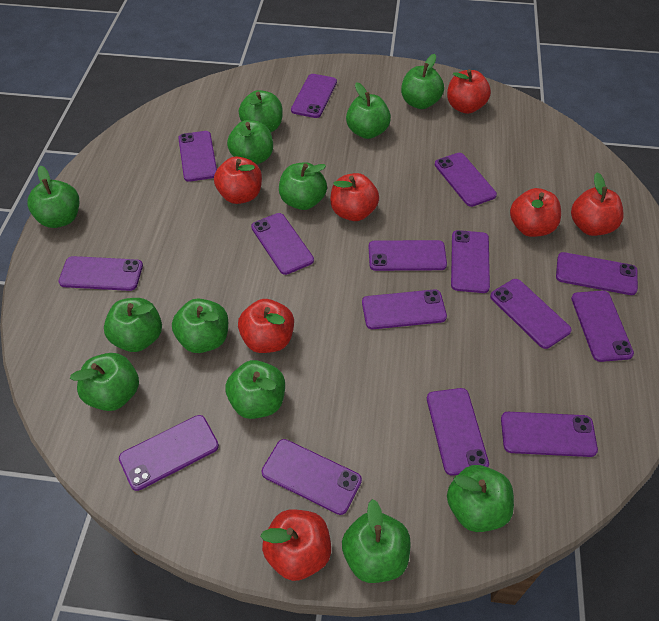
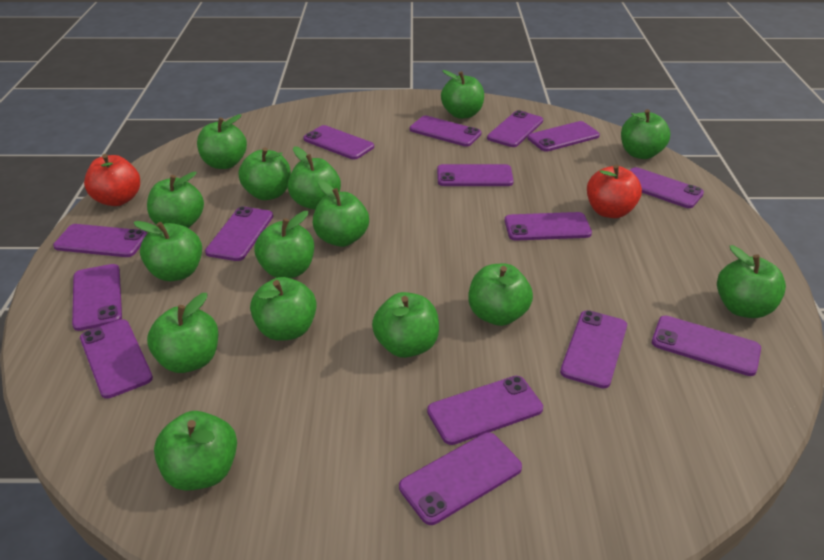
green apple: [27,166,79,228] [70,353,139,411] [104,298,162,352] [172,298,228,353] [225,360,285,419] [227,120,273,165] [239,90,283,132] [279,162,327,210] [342,499,411,583] [346,82,391,139] [401,54,444,109] [447,465,514,532] = 12 -> [134,221,202,281] [147,172,204,228] [147,293,218,373] [154,411,237,491] [197,114,247,169] [238,147,291,200] [250,277,317,341] [254,211,314,278] [288,146,341,210] [313,180,369,247] [372,292,439,358] [441,70,484,119] [468,264,533,326] [621,109,670,159] [717,245,786,318] = 15
red apple: [214,156,262,204] [238,299,294,353] [260,509,331,581] [330,173,379,221] [447,69,491,114] [510,188,561,237] [571,172,624,236] = 7 -> [84,154,140,206] [587,164,642,218] = 2

